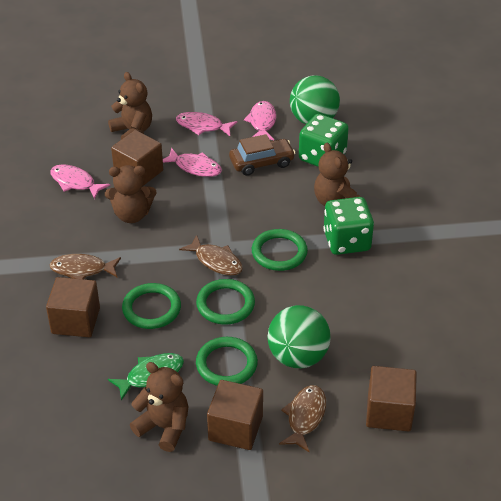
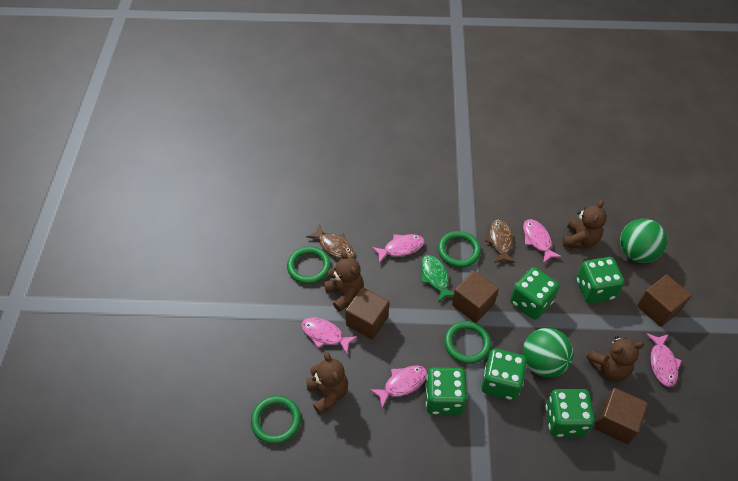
brown car: [229,134,295,176] = 1 -> none = 0
brown fish: [49,254,121,279] [179,235,243,276] [279,385,326,453] = 3 -> [306,225,354,259] [485,219,515,263] = 2
green dice: [299,114,349,167] [323,197,374,255] = 2 -> [425,367,467,415] [481,349,527,400] [510,267,559,320] [546,389,595,437] [576,257,625,304] = 5
pink fish: [50,164,110,199] [163,148,222,177] [176,112,237,136] [244,101,276,140] = 4 -> [301,317,358,354] [370,365,427,408] [372,234,424,263] [523,219,562,263] [646,333,682,387] = 5

